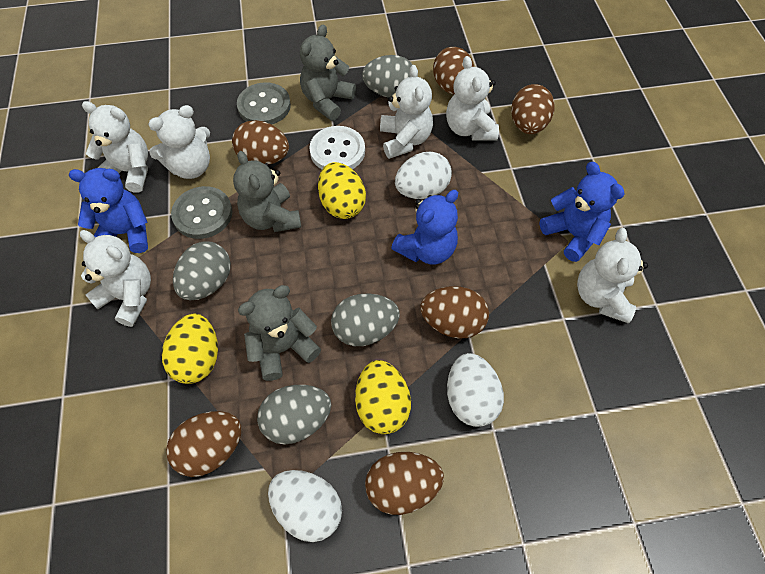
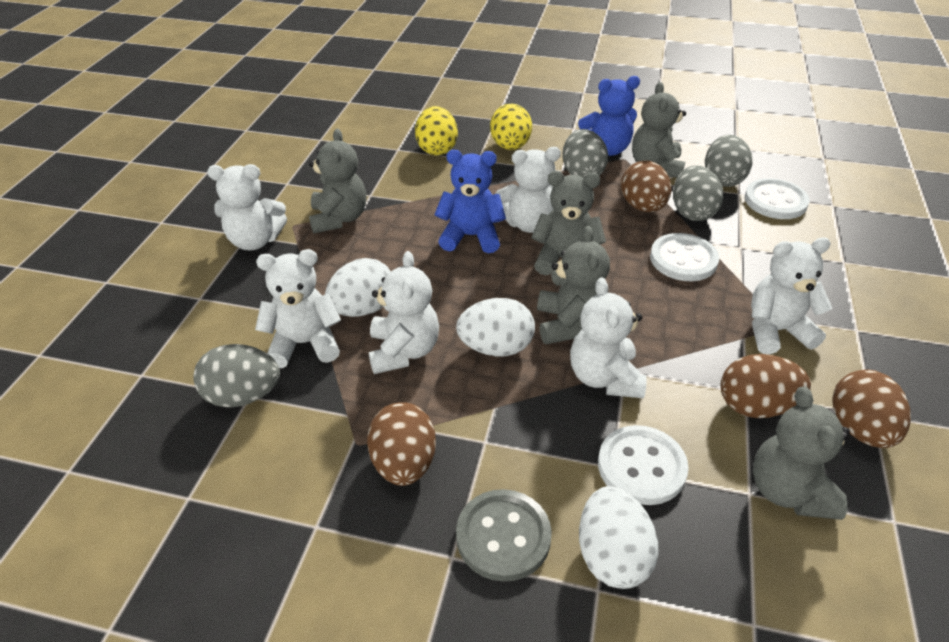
blue teddy bear: [69,168,148,253] [391,190,458,265] [540,162,624,262] = 3 -> [434,150,506,253] [578,76,640,156] = 2
brown egg: [166,411,241,477] [232,120,289,164] [365,452,444,515] [420,286,489,338] [433,47,474,94] [511,84,555,134] = 6 -> [367,402,436,486] [621,160,671,212] [721,354,811,418] [833,369,911,448] = 4
grey button: [171,186,233,239] [237,82,291,125] = 2 -> [456,489,552,582] = 1
grey teddy bear: [233,151,301,232] [238,285,321,381] [300,25,356,121] = 3 -> [309,129,367,234] [531,171,606,275] [537,226,610,344] [632,82,686,178] [753,386,850,520] = 5
white button: [309,126,365,169] = 1 -> [598,425,689,505] [650,233,719,281] [745,178,810,219] = 3
yellow egg: [162,314,218,384] [318,162,366,219] [355,360,411,434] = 3 -> [415,106,458,156] [490,104,532,150] = 2

